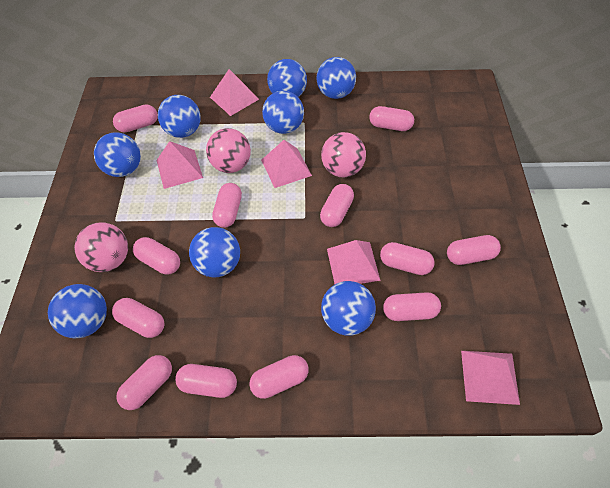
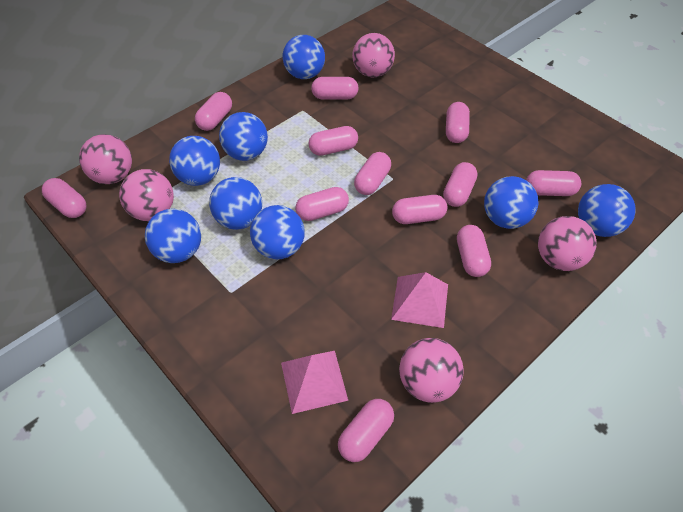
pink ball: [74,223,128,272] [206,128,251,173] [321,132,366,178] = 3 -> [79,134,132,184] [119,169,174,221] [352,33,395,77] [399,338,464,403] [538,216,597,271] = 5
pink pyramid: [157,141,203,189] [210,69,259,116] [261,140,312,188] [327,240,381,284] [461,351,520,405] = 5 -> [281,351,348,414] [391,272,448,328] = 2

